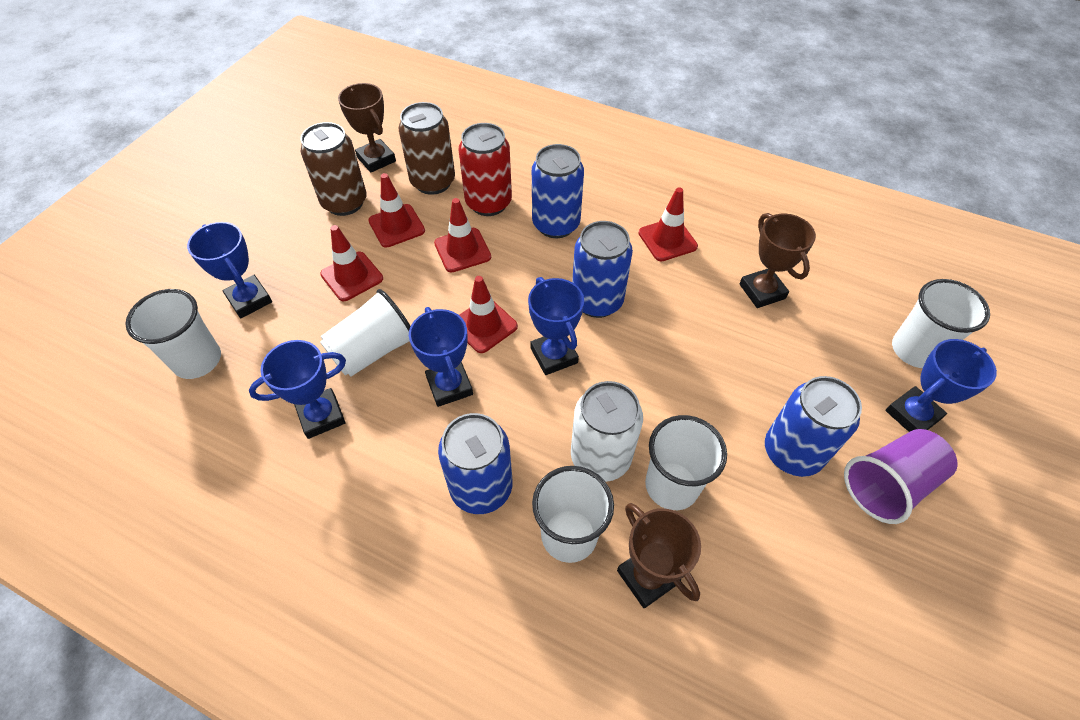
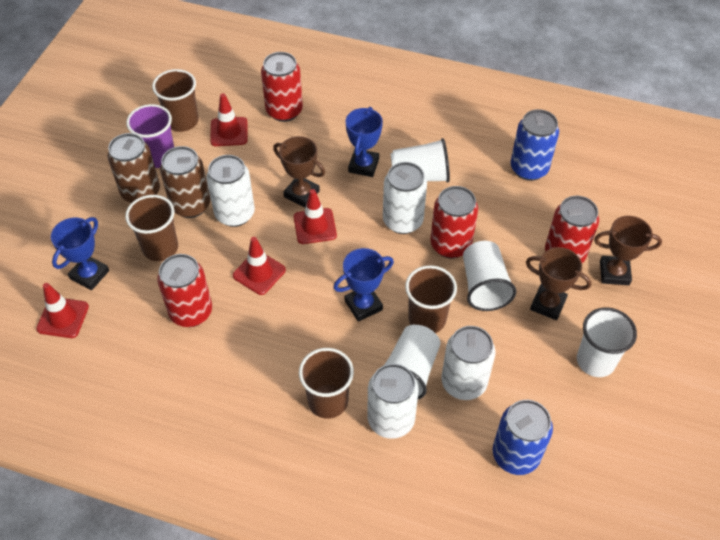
blue can: [438,413,513,514] [532,144,584,238] [572,221,633,318] [765,376,862,477] = 4 -> [493,400,553,475] [511,109,559,181] = 2
blue trophy: [187,222,272,318] [249,340,346,439] [409,307,473,407] [528,277,584,375] [885,339,997,432] = 5 -> [51,217,109,290] [333,248,394,322] [345,107,383,177] = 3
brown cup: none = 0 -> [125,195,178,261] [152,69,199,132] [299,348,354,419] [405,265,457,333] = 4
red can: [459,123,512,216] = 1 -> [157,254,212,327] [261,52,303,122] [430,186,478,259] [545,196,599,263] = 4
red traffic cone: [320,225,383,301] [368,173,425,248] [434,198,491,272] [459,276,518,353] [638,187,698,261] = 5 -> [36,283,89,338] [210,93,248,146] [233,237,286,295] [294,189,337,244] = 4
white can: [571,381,643,482] = 1 -> [206,155,255,227] [367,364,419,439] [383,162,427,234] [441,326,496,400] = 4
white cup: [125,289,221,379] [320,289,410,376] [532,466,614,563] [645,415,727,510] [892,279,990,368] = 5 -> [384,325,441,399] [391,138,450,183] [463,241,516,311] [577,307,637,377] = 4

